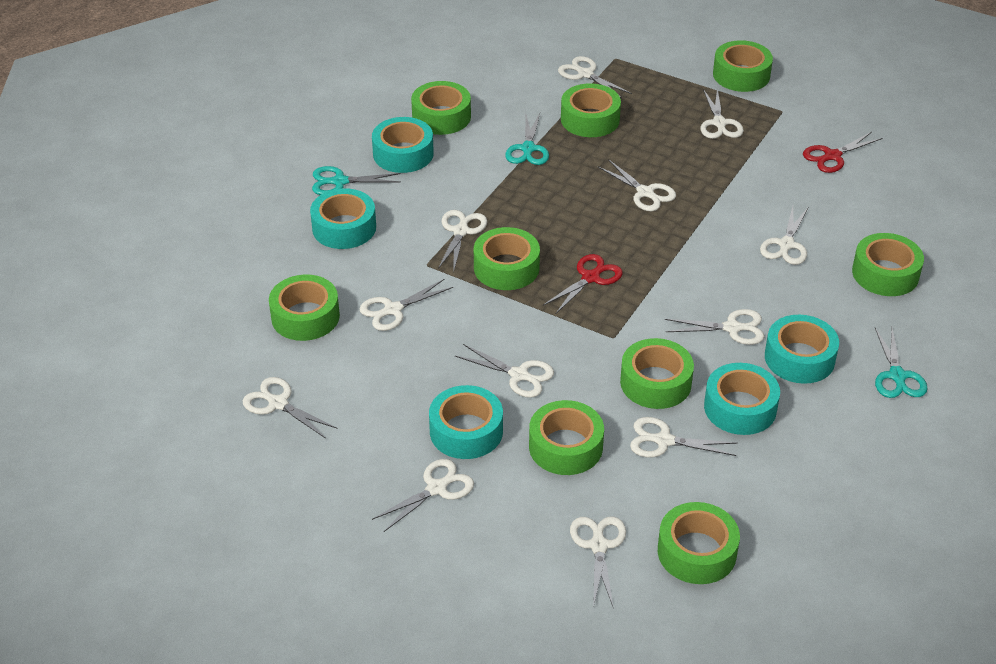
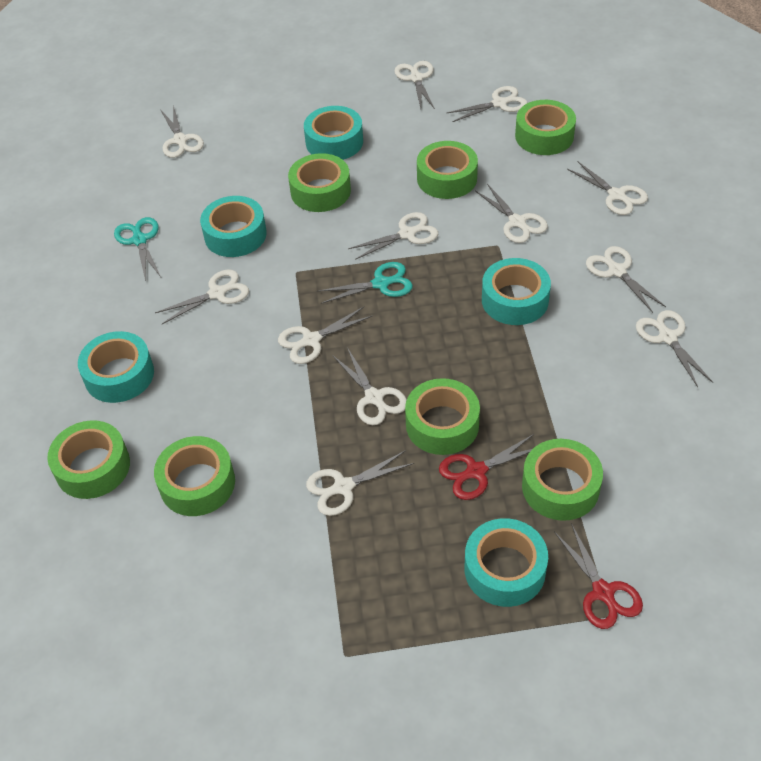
green tape: [269,275,340,341] [411,81,471,135] [474,227,540,290] [529,400,604,475] [561,83,621,137] [620,338,694,409] [658,502,740,584] [713,40,773,92] [852,233,924,296] = 9 -> [47,420,130,499] [154,436,235,516] [288,153,351,212] [405,378,480,455] [417,141,478,199] [515,100,576,155] [522,439,603,521] = 7
turquoise scissors: [312,166,401,195] [505,113,549,165] [875,328,928,398] = 3 -> [114,217,161,281] [317,262,413,304] = 2

